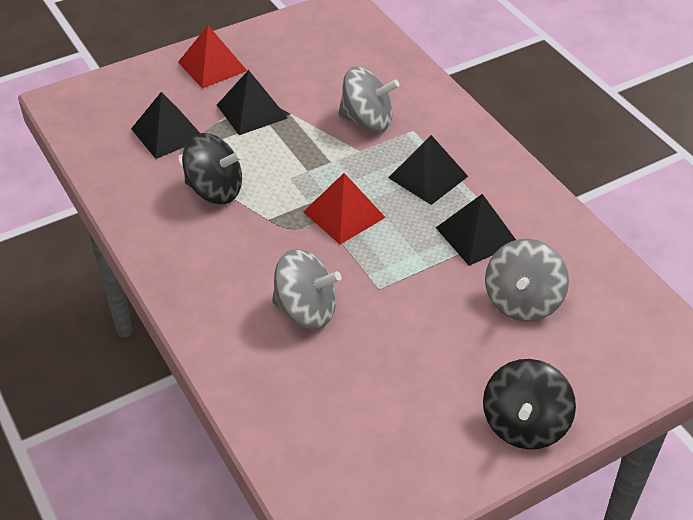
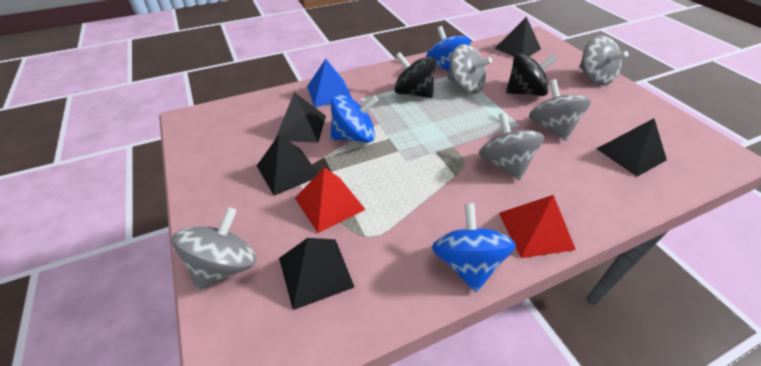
black pyramid: [131,92,200,159] [217,70,287,135] [388,135,468,205] [436,194,516,266] = 4 -> [257,135,318,196] [274,92,326,143] [279,238,354,310] [495,17,541,56] [597,118,667,177] = 5
blue pyramid: none = 0 -> [307,59,353,107] = 1
blue spinning top: none = 0 -> [330,95,379,143] [426,26,471,71] [432,203,516,292] = 3
grey spinning top: [272,249,341,329] [338,67,399,132] [485,239,569,321] = 3 -> [172,207,256,291] [448,44,492,94] [479,112,544,180] [529,79,591,141] [579,36,628,85] = 5

